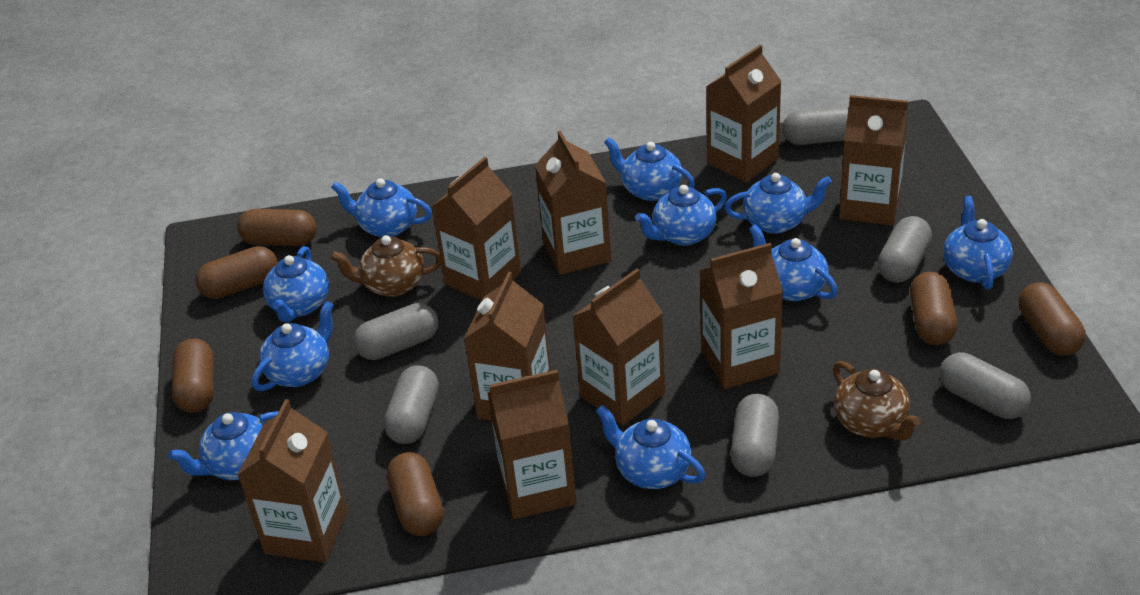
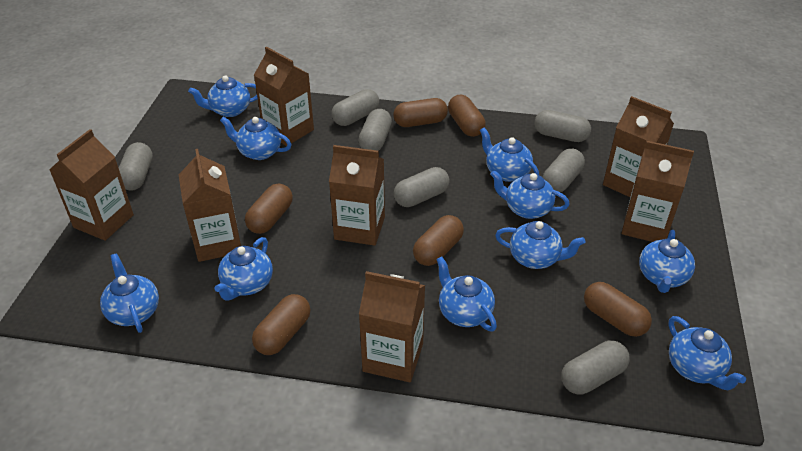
brown carton: [238,399,348,563] [431,157,521,301] [464,272,551,421] [487,370,577,519] [535,130,611,275] [573,269,665,425] [700,243,783,389] [706,45,782,182] [839,95,908,225] = 9 -> [49,129,134,241] [179,149,241,262] [254,47,314,146] [329,145,385,246] [359,271,425,382] [603,96,674,197] [622,141,694,242] = 7
brown teapot: [330,235,441,297] [833,361,921,441] = 2 -> none = 0
grey capsule: [353,303,438,360] [384,365,439,444] [731,394,779,477] [782,106,849,145] [878,216,932,283] [940,352,1031,419] = 6 -> [119,142,153,191] [331,89,379,126] [358,109,392,151] [394,167,450,207] [534,110,591,142] [542,149,585,192] [561,341,630,395] = 7

